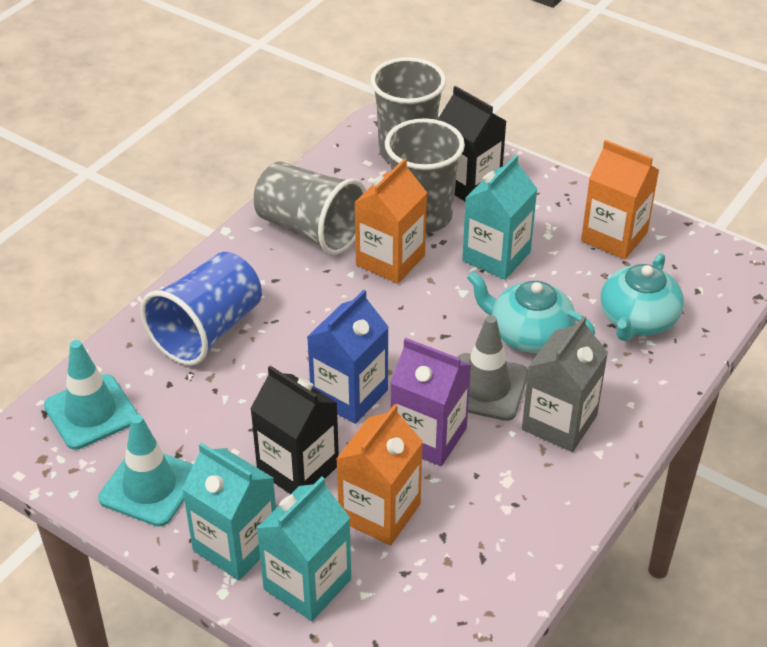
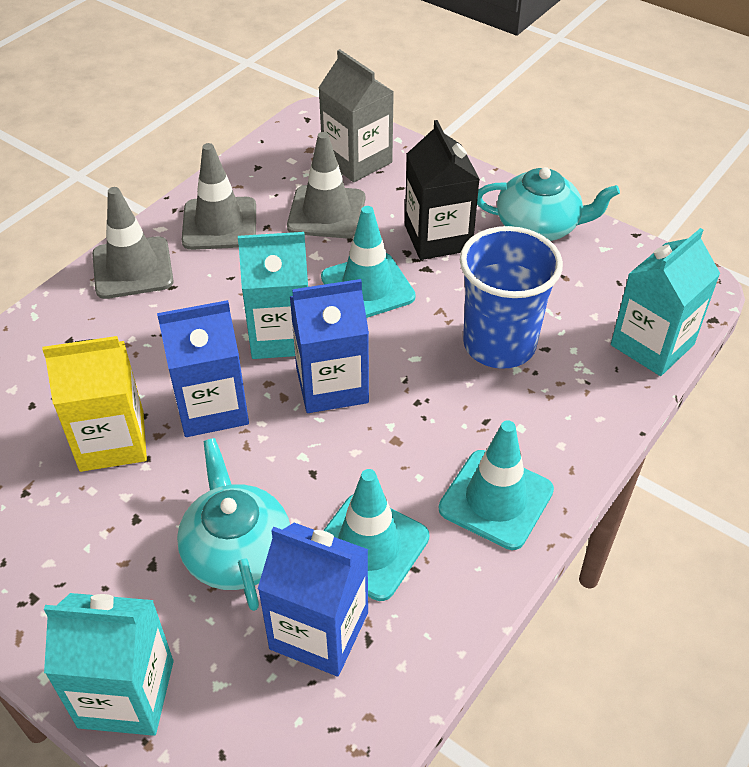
black carton: [250,366,339,494] [438,86,506,201] = 2 -> [405,120,480,260] = 1
blue carton: [307,290,388,424] = 1 -> [157,300,249,437] [258,523,368,676] [290,279,369,413] = 3
grey cup: [254,161,366,255] [370,57,446,163] [385,118,465,233] = 3 -> none = 0
grey traffic cone: [458,315,528,421] = 1 -> [92,187,174,299] [182,143,256,250] [287,132,365,239] = 3
orange carton: [336,404,423,546] [354,158,427,284] [581,140,659,259] = 3 -> none = 0
purple carton: [390,338,471,466] = 1 -> none = 0
turquoise traffic cone: [44,340,138,450] [98,414,194,527] = 2 -> [321,206,416,318] [323,469,429,601] [439,420,554,550] = 3
yellow carton: none = 0 -> [42,336,147,472] = 1

